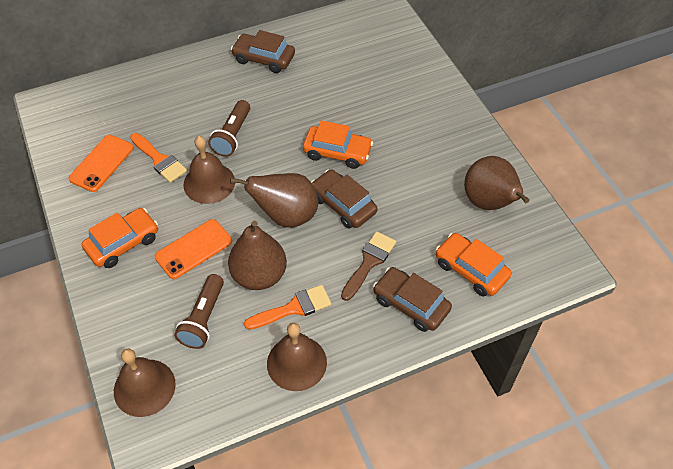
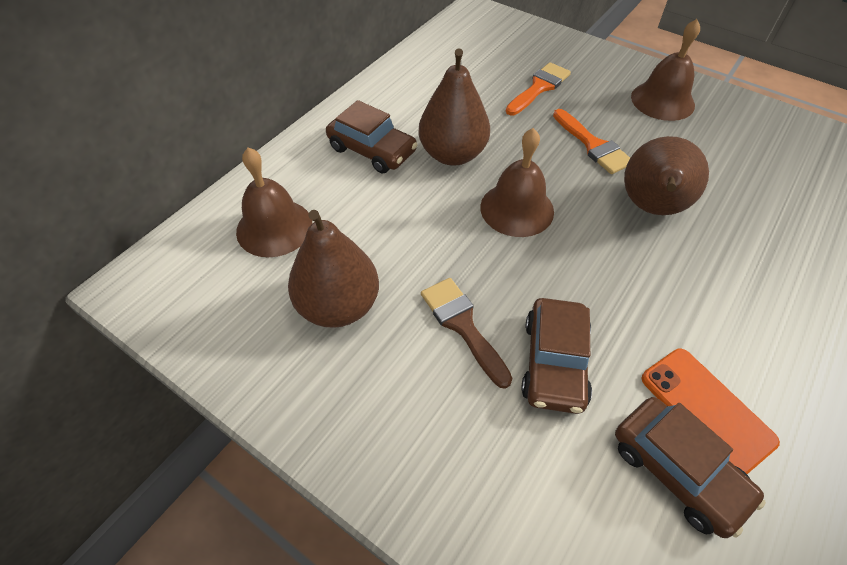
brown flashlight: [174,274,224,349] [208,100,250,157] = 2 -> none = 0
orange car: [82,208,158,268] [303,120,373,169] [436,233,512,296] = 3 -> none = 0
orange phone: [68,135,134,192] [155,219,232,279] = 2 -> [642,349,780,474] = 1

